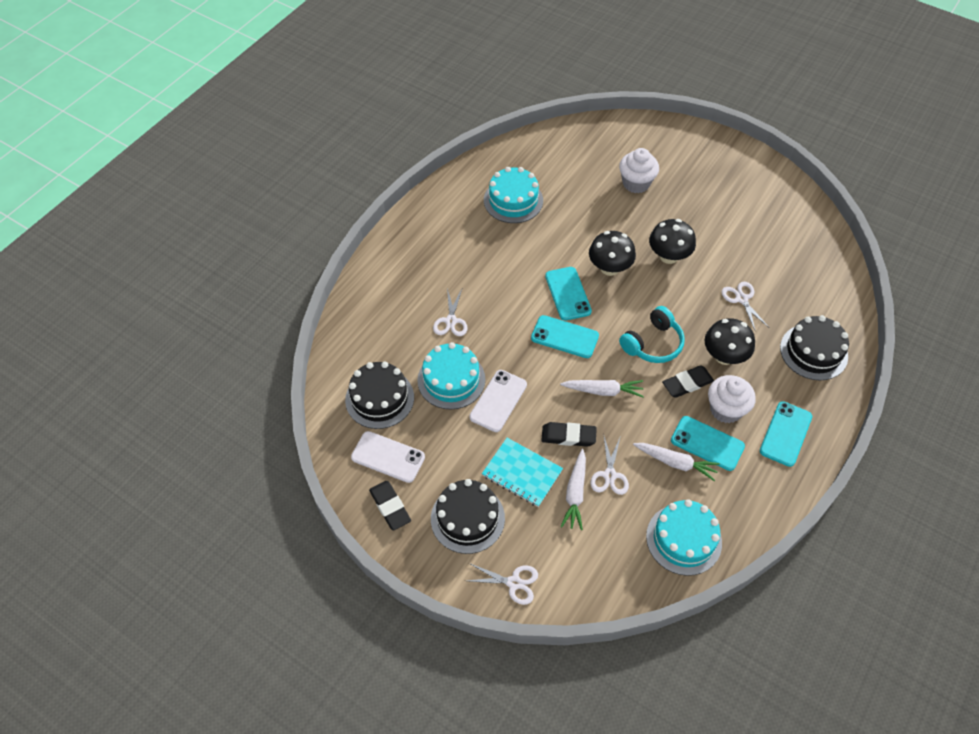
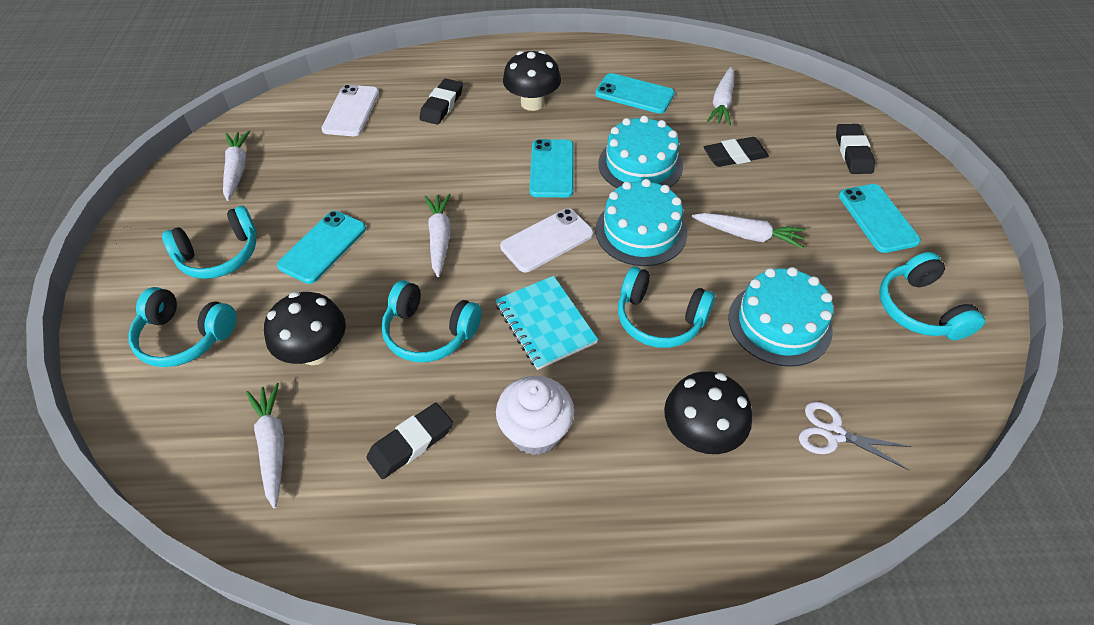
black cake: [345,361,414,429] [431,479,505,554] [780,315,849,380] = 3 -> none = 0
black eraser: [369,481,411,530] [541,422,597,447] [662,365,714,398] = 3 -> [366,403,453,479] [419,79,463,125] [704,137,769,167] [836,124,875,174] = 4
turquoise headphones: [619,306,685,363] = 1 -> [128,287,237,367] [162,206,257,279] [381,280,482,362] [618,266,715,348] [879,252,985,340] = 5
white carrot: [560,380,644,397] [560,449,586,530] [633,443,720,481] = 3 -> [223,131,250,201] [246,383,284,508] [424,194,451,277] [692,213,806,249] [707,67,734,126] = 5
white cupcake: [619,148,659,193] [708,375,756,423] = 2 -> [496,376,574,455] = 1
white scissors: [433,288,468,336] [467,563,538,605] [590,437,629,495] [722,282,768,332] = 4 -> [799,402,911,470] = 1

